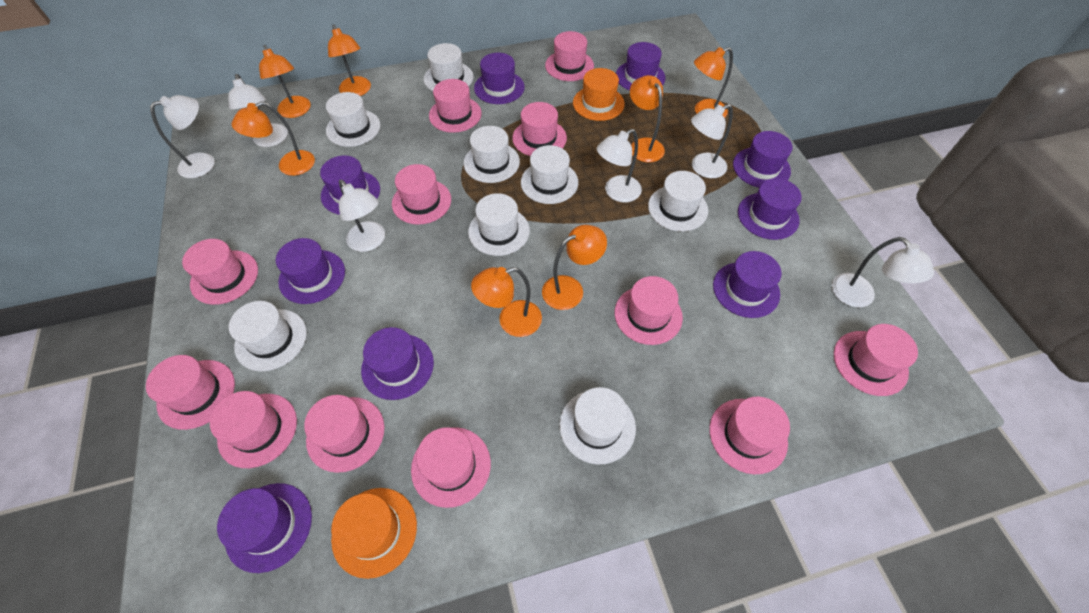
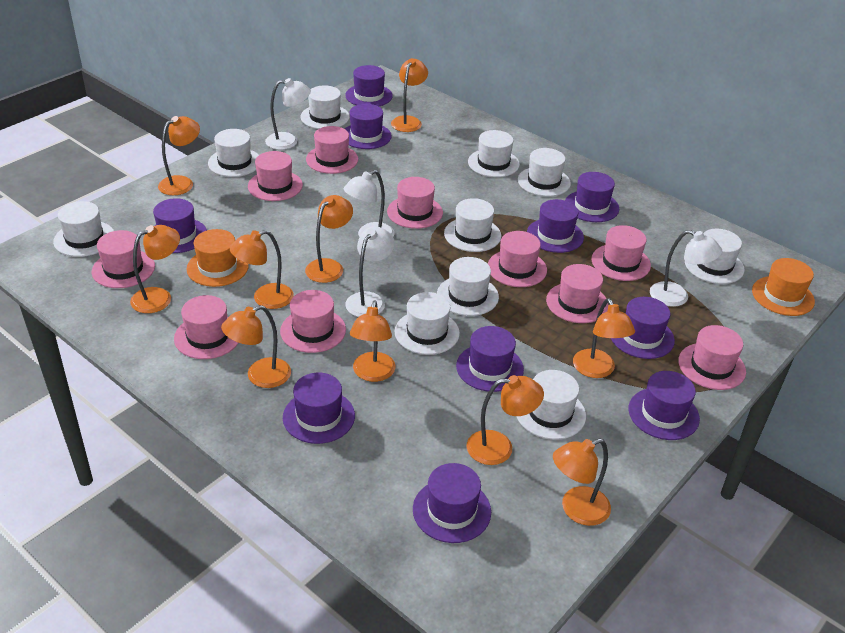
orange lamp: [232,101,315,176] [259,45,311,118] [328,24,371,96] [471,267,542,337] [542,225,607,310] [630,75,665,162] [694,47,733,118] = 7 -> [130,225,180,313] [158,116,200,195] [221,305,291,388] [230,230,294,309] [305,195,353,283] [350,301,395,382] [391,58,428,132] [467,375,544,465] [553,438,611,526] [573,298,635,378] = 10
pink hat: [146,355,235,430] [182,239,258,305] [210,391,297,468] [304,395,384,473] [392,164,451,225] [411,427,491,508] [429,79,482,133] [512,102,567,156] [545,31,594,81] [615,276,683,345] [709,397,790,474] [834,324,918,396] = 12 -> [92,230,155,288] [174,295,238,359] [248,151,303,201] [280,290,346,353] [306,126,358,174] [387,177,443,229] [488,231,547,287] [546,264,609,323] [592,225,651,281] [678,325,746,390] = 10
purple hat: [217,483,312,573] [276,238,345,304] [320,155,380,215] [361,327,434,400] [474,53,525,104] [616,42,666,91] [713,251,782,318] [733,131,793,188] [738,178,802,240] = 9 -> [153,198,207,253] [283,372,355,444] [345,65,393,106] [345,104,392,149] [413,463,491,543] [456,326,524,392] [527,199,584,253] [565,172,619,222] [611,297,675,359] [629,371,700,440] = 10
white hat: [229,301,307,371] [326,92,380,147] [424,43,474,91] [464,126,520,183] [468,193,530,256] [521,145,578,204] [559,387,636,465] [648,171,708,232] = 8 -> [53,201,114,257] [208,129,259,177] [300,85,350,129] [395,292,460,355] [437,257,499,316] [444,198,501,252] [468,130,520,177] [516,370,586,440] [518,148,571,197] [685,229,745,284] = 10
white lamp: [150,95,215,178] [228,74,288,147] [339,180,385,252] [597,129,642,202] [691,104,733,178] [832,237,934,308] = 6 -> [265,78,311,150] [344,170,394,237] [345,226,395,317] [650,230,723,307] = 4

